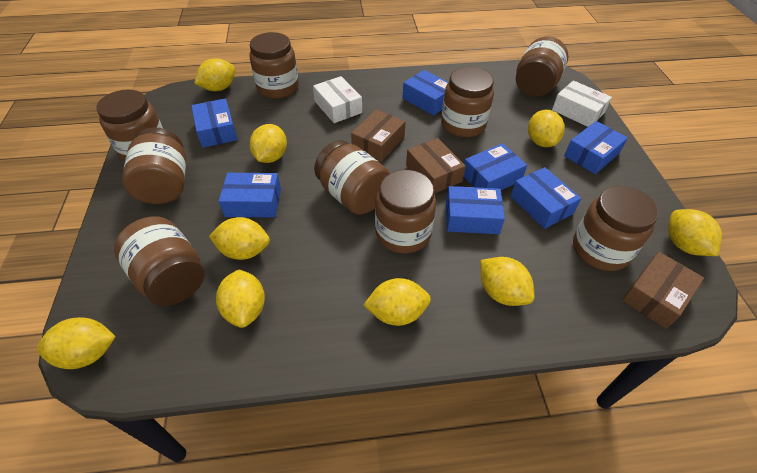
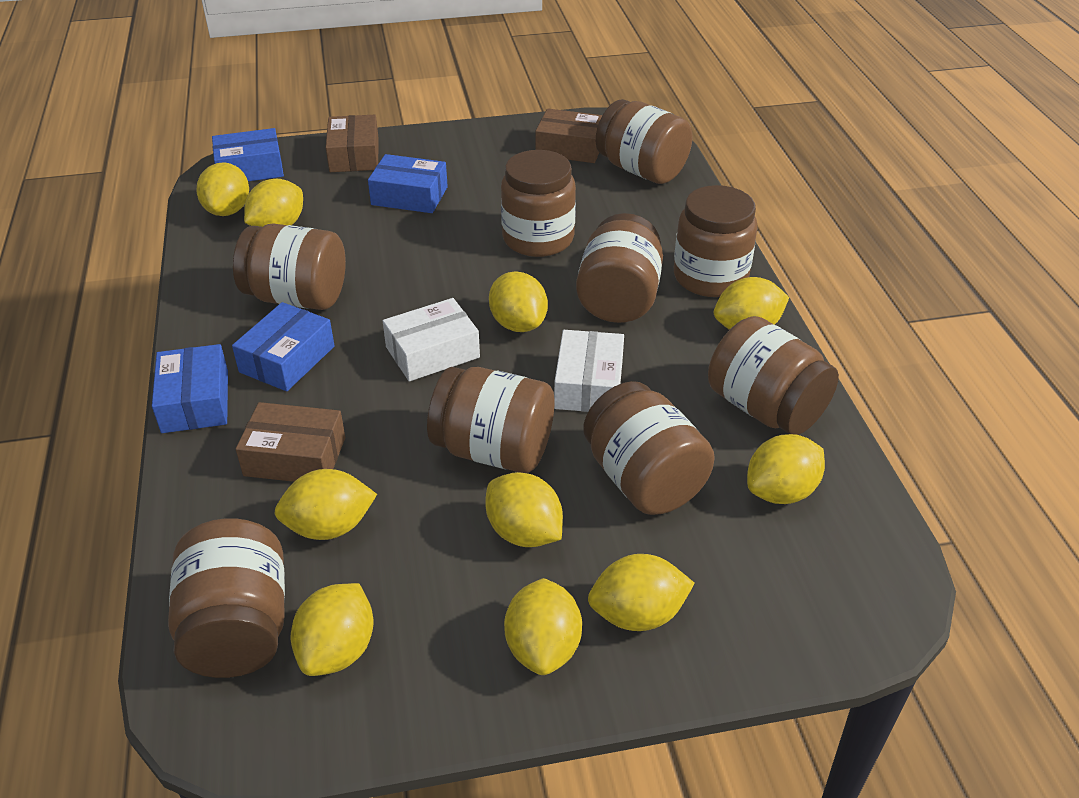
blue box: [191,98,237,148] [219,173,281,218] [403,70,448,116] [446,186,505,234] [464,143,527,190] [511,167,581,229] [564,121,628,174] = 7 -> [152,344,228,433] [212,128,284,181] [232,302,334,391] [368,154,448,213] = 4
yellow lemon: [37,317,116,369] [194,58,235,91] [209,217,270,260] [216,270,265,328] [250,124,287,163] [363,278,431,326] [480,257,534,306] [528,110,565,147] [668,209,722,256] = 9 -> [196,162,249,216] [244,179,303,227] [274,469,377,540] [290,583,373,676] [485,472,563,547] [489,271,548,332] [504,578,582,675] [588,554,695,631] [714,277,789,330] [747,434,825,504] = 10

